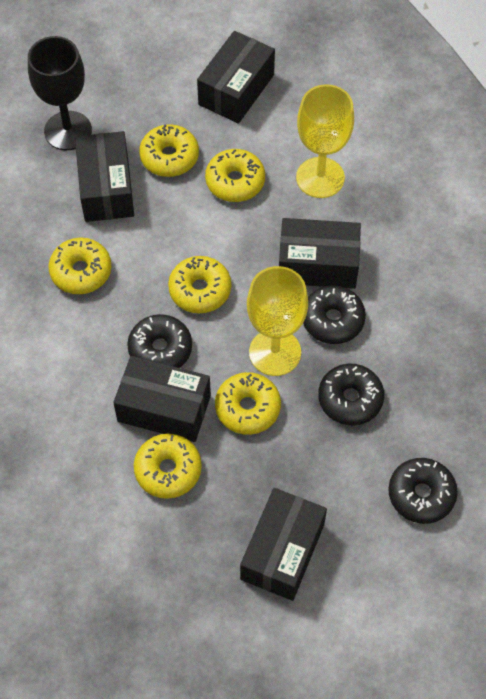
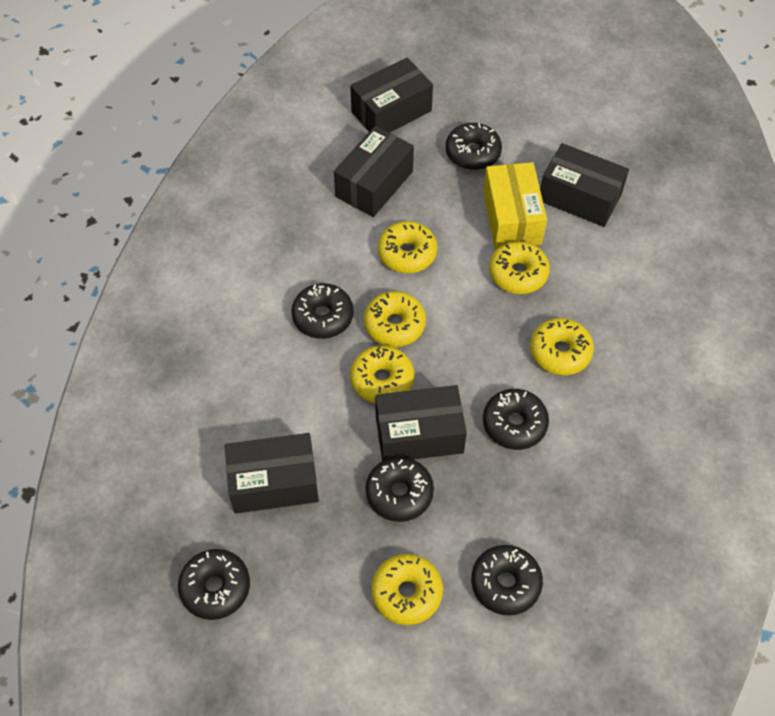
black donut: [127,314,192,368] [303,285,366,344] [318,364,384,425] [388,458,458,524] = 4 -> [178,549,250,620] [291,283,354,339] [366,457,434,522] [446,123,502,170] [471,545,543,615] [483,389,549,450] = 6
black goblet: [28,36,92,150] = 1 -> none = 0
yellow box: none = 0 -> [483,162,547,249] = 1
yellow goblet: [247,266,308,376] [296,84,354,198] = 2 -> none = 0

